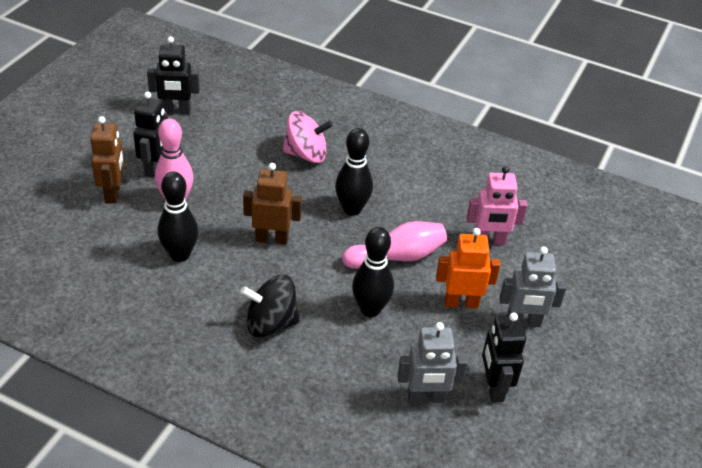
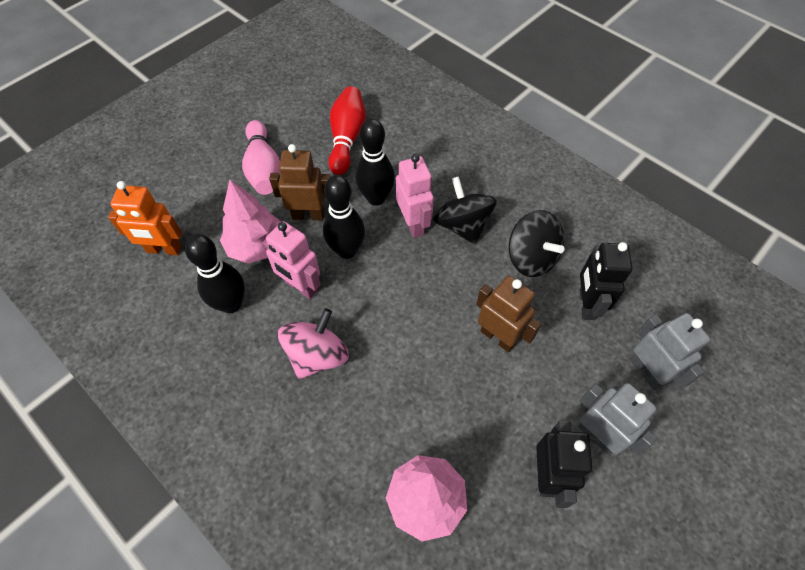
black robot: [133,91,168,178] [147,36,200,114] [482,313,526,402] = 3 -> [536,420,592,508] [580,242,632,320] = 2
black spinning top: [240,275,300,337] = 1 -> [434,176,497,244] [509,210,565,277] = 2
pink bowling pin: [155,118,193,201] [342,221,447,269] = 2 -> [242,120,280,195] = 1
pink robot: [467,166,528,245] = 1 -> [262,221,321,299] [396,154,434,238] = 2
pink tree: none = 0 -> [220,180,281,263] [386,455,467,542] = 2
red bowling pin: none = 0 -> [328,86,366,175] = 1

